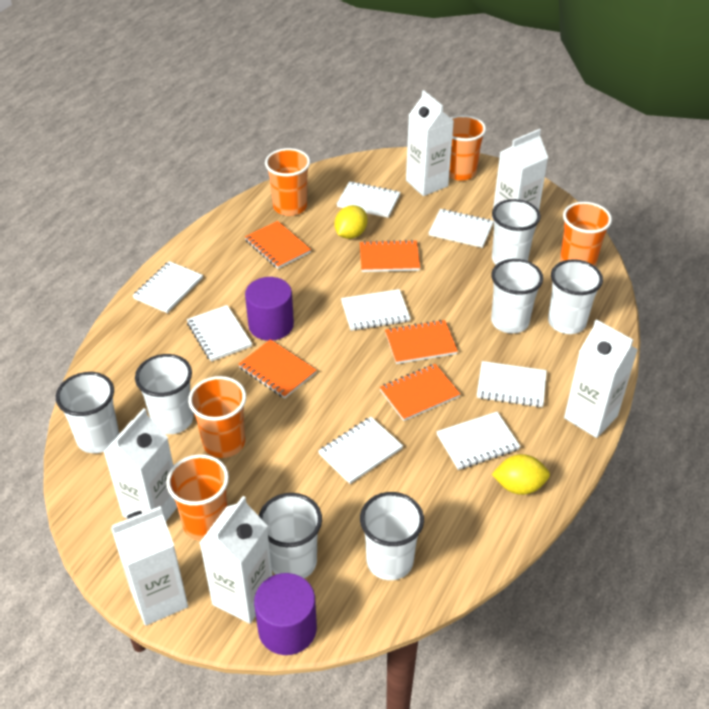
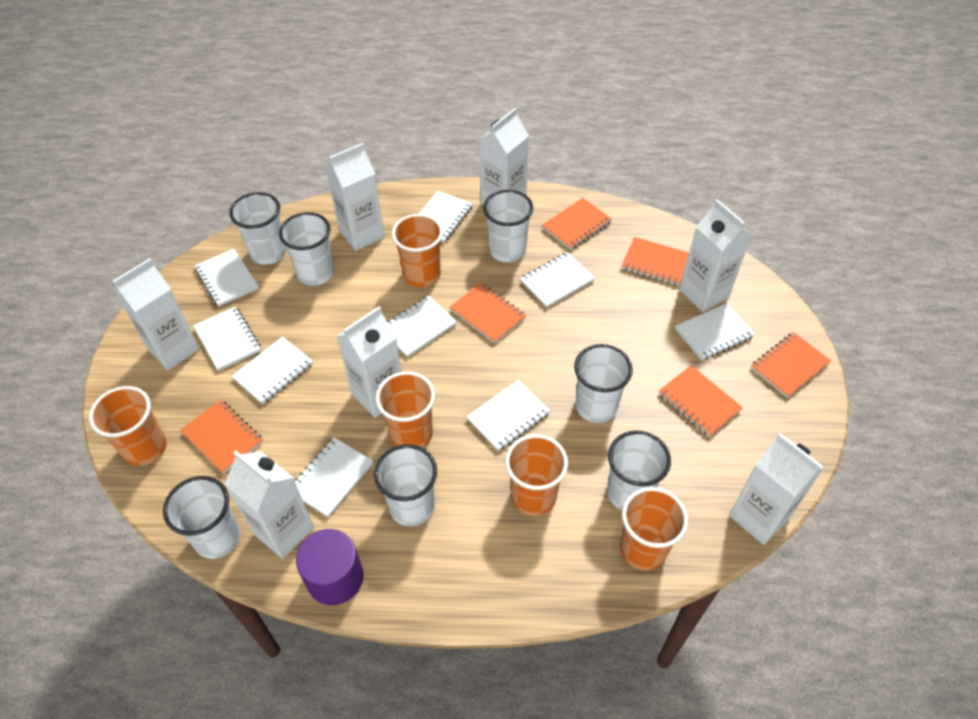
orange notebook: [238,339,317,399] [245,221,311,269] [360,240,420,272] [380,364,460,421] [385,320,458,364] = 5 -> [180,400,263,474] [450,283,526,343] [542,198,612,250] [622,237,689,286] [659,365,743,437] [751,332,831,398] = 6
purple cylinder: [245,277,294,341] [254,573,317,655] = 2 -> [296,529,363,605] = 1
white carton: [104,408,177,521] [111,506,188,626] [199,496,273,624] [406,90,454,196] [492,129,548,220] [564,319,638,438] = 6 -> [113,258,200,370] [224,450,314,559] [326,143,385,251] [337,306,402,418] [480,108,529,205] [679,199,752,312] [729,433,824,545] = 7
white notebook: [133,261,203,313] [187,305,252,362] [318,417,403,484] [337,181,400,218] [341,289,411,331] [428,209,494,248] [436,412,521,470] [477,361,547,408] = 8 -> [193,306,261,371] [194,249,259,307] [231,336,313,404] [295,437,373,518] [387,295,457,358] [419,191,473,243] [467,380,550,451] [520,252,595,308] [675,303,755,361] = 9
yellow lemon: [334,205,368,239] [492,454,550,495] = 2 -> none = 0

